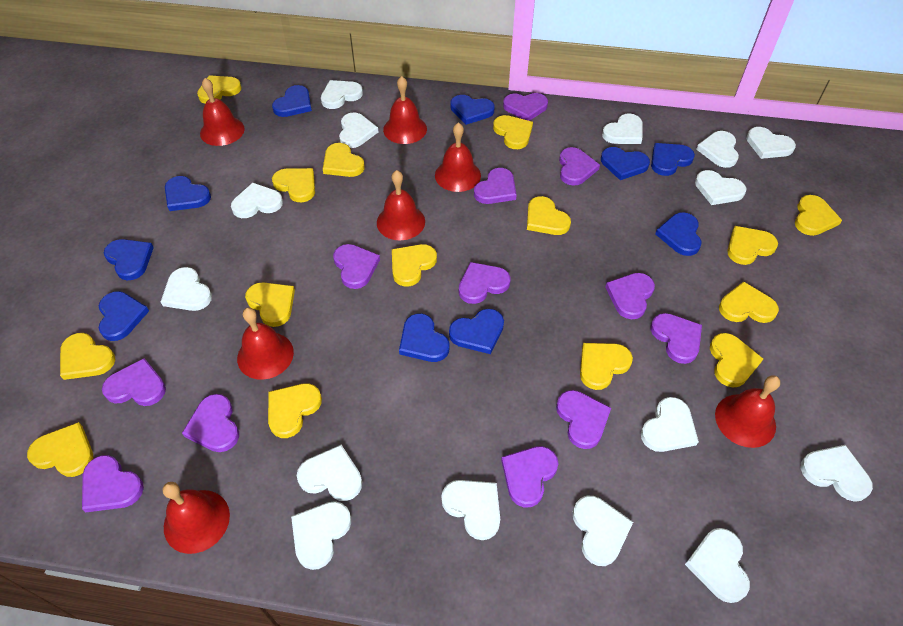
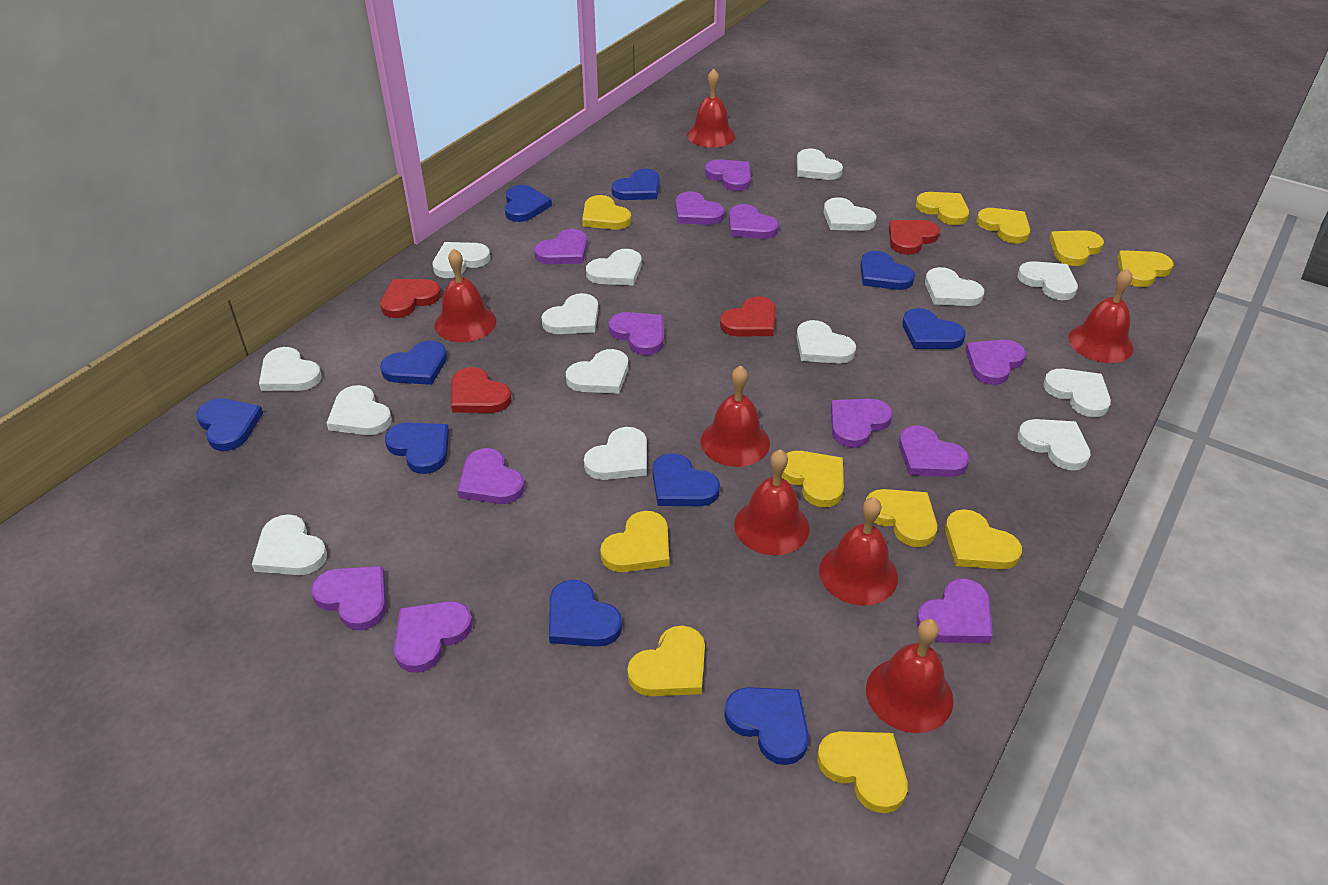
red heart: none = 0 -> [380,279,441,318] [451,367,512,413] [720,296,776,336] [889,220,940,255] = 4
yellow heart: [27,422,93,477] [60,333,115,380] [197,75,242,104] [245,282,295,327] [268,383,322,438] [272,168,315,202] [323,143,365,177] [392,244,437,287] [493,115,533,149] [527,196,571,235] [580,343,633,390] [710,333,763,388] [719,281,779,323] [727,226,778,265] [795,195,842,236] = 15 -> [582,195,631,230] [600,511,669,572] [627,625,705,696] [782,451,844,507] [817,731,908,813] [866,489,937,547] [916,192,969,225] [945,509,1022,569] [976,208,1030,243] [1049,230,1104,266] [1117,250,1174,287] = 11

